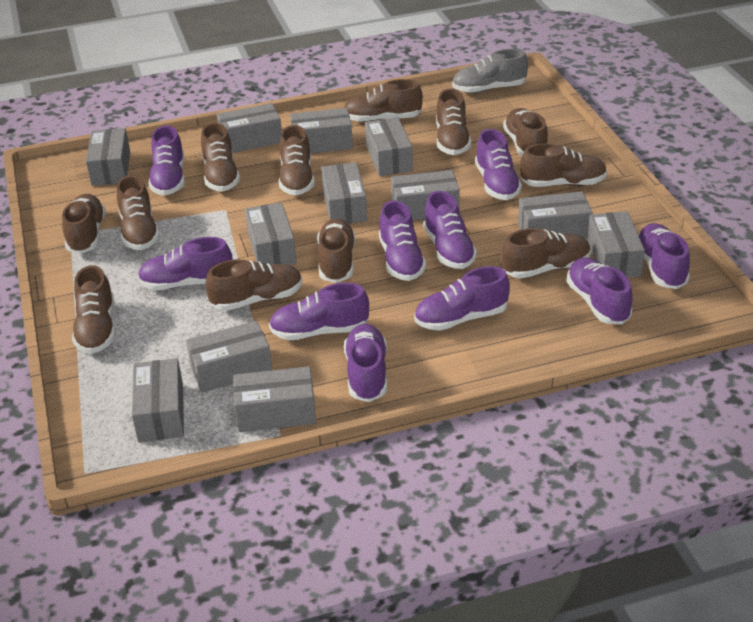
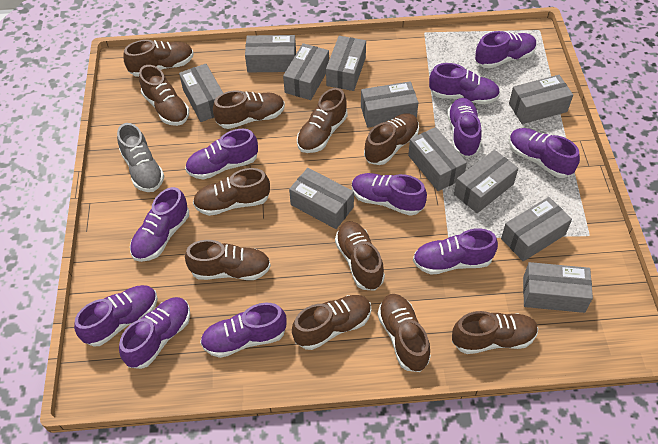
brown shoe: [62,194,106,254] [72,265,115,354] [117,175,160,250] [201,123,240,191] [206,259,303,311] [279,125,315,195] [317,218,356,283] [344,79,423,122] [436,88,471,155] [501,228,591,278] [503,108,548,156] [520,143,607,187] = 12 -> [123,40,194,77] [139,65,189,126] [185,240,271,280] [193,168,270,216] [213,90,285,129] [292,295,371,350] [297,88,348,153] [335,221,385,291] [364,113,419,165] [378,294,431,372] [452,311,538,354] = 11
grey box: [86,128,130,186] [132,358,184,442] [186,321,272,393] [217,103,282,153] [233,366,316,432] [245,202,297,265] [290,108,353,154] [321,163,367,224] [365,117,413,176] [391,170,460,220] [518,191,593,239] [587,211,645,278] = 12 -> [179,64,223,122] [245,35,296,72] [283,43,329,100] [289,168,354,229] [326,36,366,91] [361,81,419,127] [408,127,467,191] [454,150,519,213] [501,197,572,262] [509,75,573,124] [523,262,593,313] = 11
purple shoe: [138,237,233,290] [148,126,185,196] [269,283,369,340] [344,324,387,402] [379,200,426,281] [414,266,510,331] [423,191,477,269] [475,129,522,200] [566,257,633,324] [638,223,690,289] = 10 -> [74,285,158,347] [119,297,190,369] [130,187,189,262] [185,129,258,180] [200,303,286,358] [352,173,427,216] [413,228,498,275] [429,63,500,105] [447,98,482,158] [475,31,537,69] [509,128,580,178] = 11

